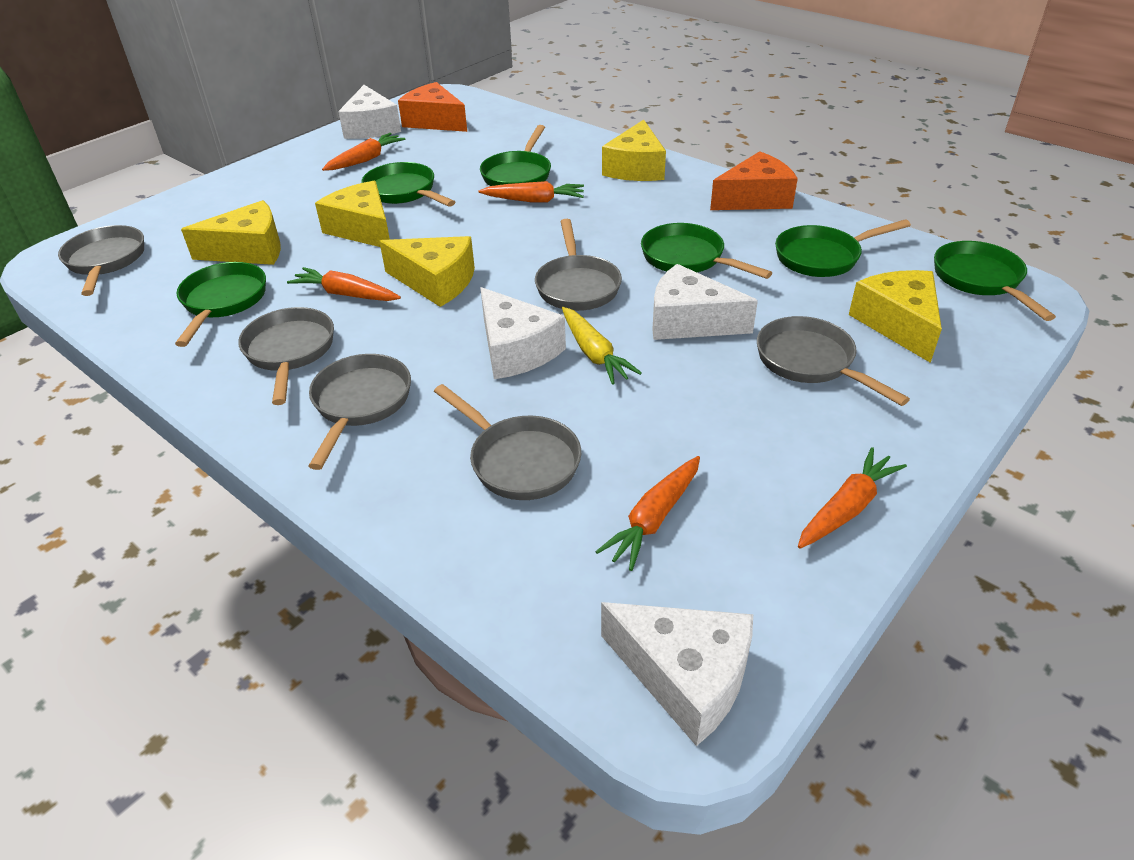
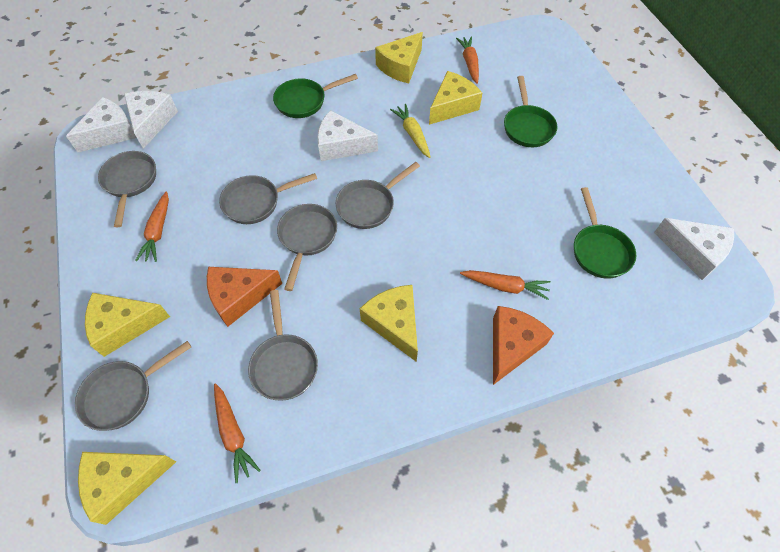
green pan: [175,262,266,347] [361,162,455,207] [480,125,551,186] [641,223,772,279] [775,219,911,277] [934,241,1056,321] = 6 -> [273,74,358,118] [504,76,558,147] [574,187,636,279] = 3
orange carrot: [287,267,401,301] [322,133,405,171] [479,181,584,202] [595,456,700,571] [798,447,907,549] = 5 -> [135,191,169,262] [214,383,261,483] [456,36,479,84] [460,270,551,300] = 4

